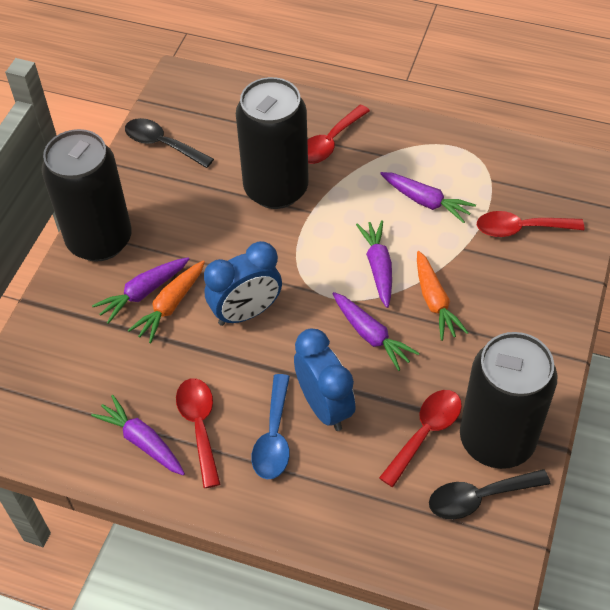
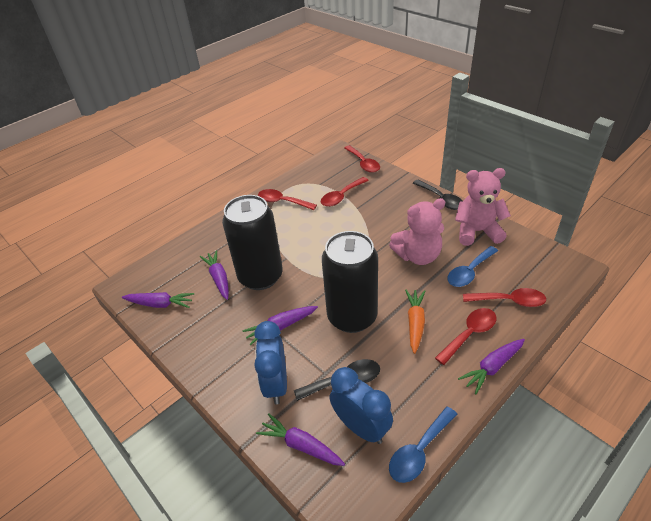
black can: [41,129,132,261] [236,77,309,209] [460,332,558,469] = 3 -> [222,195,283,290] [322,231,378,333] = 2
blue spoon: [251,374,290,479] = 1 -> [389,406,457,483] [448,246,498,287] = 2
orange carrot: [128,261,205,343] [417,251,469,341] = 2 -> [405,290,425,354] = 1
pink teddy bear: none = 0 -> [389,198,445,265] [455,168,511,246] = 2
red spoon: [176,378,221,488] [307,104,370,164] [379,390,462,487] [477,211,585,237] = 4 -> [258,189,317,210] [320,177,369,207] [344,145,380,173] [435,308,496,365] [463,288,546,307] = 5

